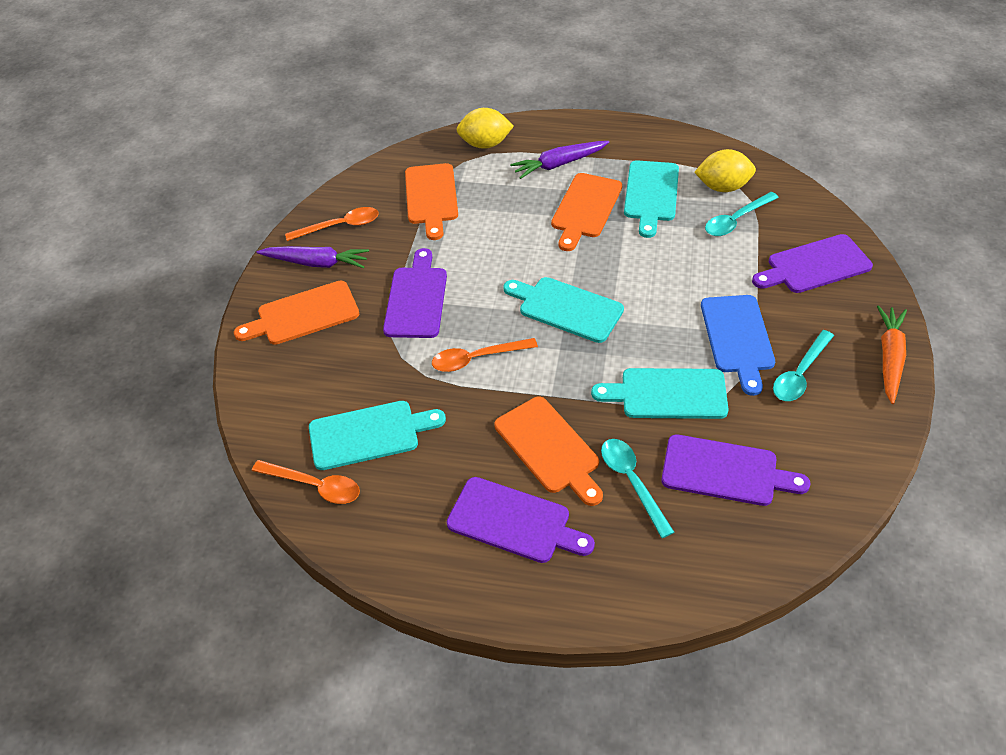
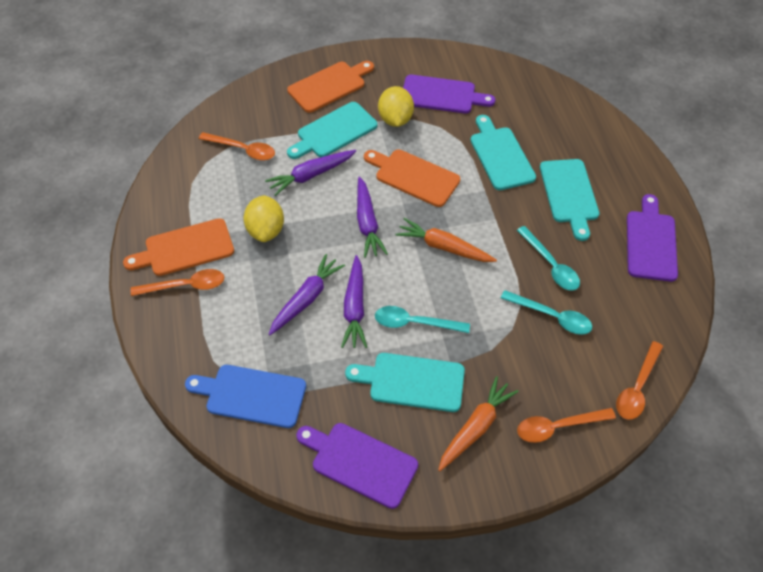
orange carrot: [877,305,907,404] = 1 -> [395,218,497,262] [438,376,519,471] = 2
orange cutting board: [234,281,359,345] [405,163,458,240] [494,397,603,506] [551,173,622,251] = 4 -> [123,218,234,276] [287,61,374,113] [364,149,460,207] = 3
orange spoon: [252,460,360,504] [285,207,379,241] [432,338,538,372] = 3 -> [131,269,224,296] [199,132,275,160] [517,408,616,443] [616,341,663,420] = 4
purple carrot: [257,246,369,268] [510,141,609,179] = 2 -> [265,150,356,196] [269,254,345,335] [341,255,367,348] [357,177,388,258] = 4
purple cutting board: [383,248,447,338] [447,477,595,563] [661,434,810,506] [752,234,873,293] = 4 -> [296,423,418,509] [403,75,495,114] [627,194,678,282] = 3

